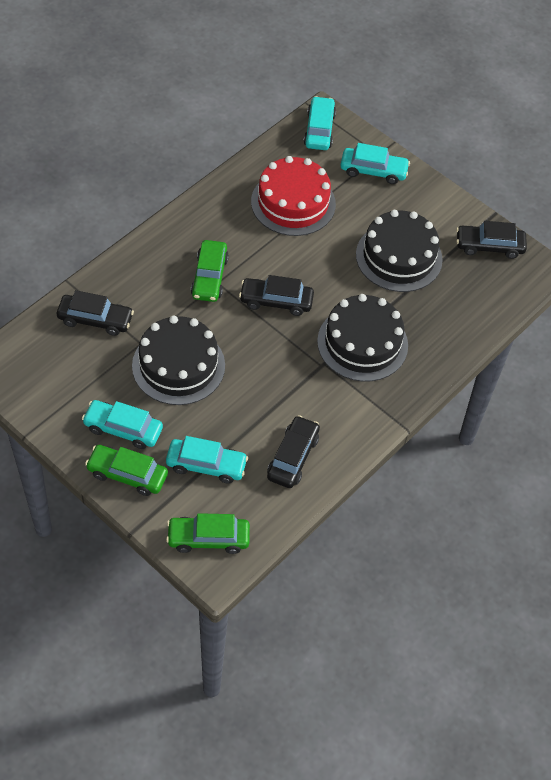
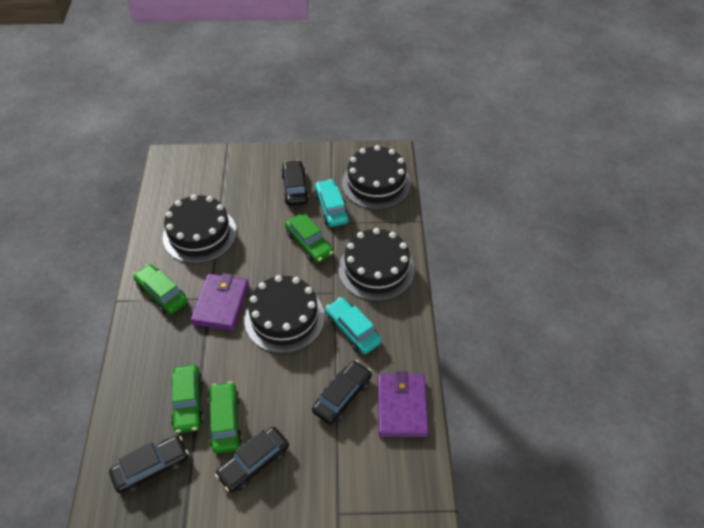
black cake: [132,315,225,405] [317,294,408,382] [356,210,443,292] = 3 -> [163,195,237,264] [245,275,325,353] [338,228,414,301] [342,145,411,209] = 4
green car: [85,445,168,496] [166,513,250,554] [191,240,229,302] = 3 -> [133,264,187,314] [171,365,204,433] [208,382,242,453] [285,214,333,263] = 4
purple wallet: none = 0 -> [190,273,249,331] [378,371,429,437] = 2
red cake: [251,156,336,236] = 1 -> none = 0
turquoise car: [82,400,163,449] [166,436,248,484] [303,96,336,150] [341,143,410,184] = 4 -> [314,179,349,227] [325,297,382,354] = 2

